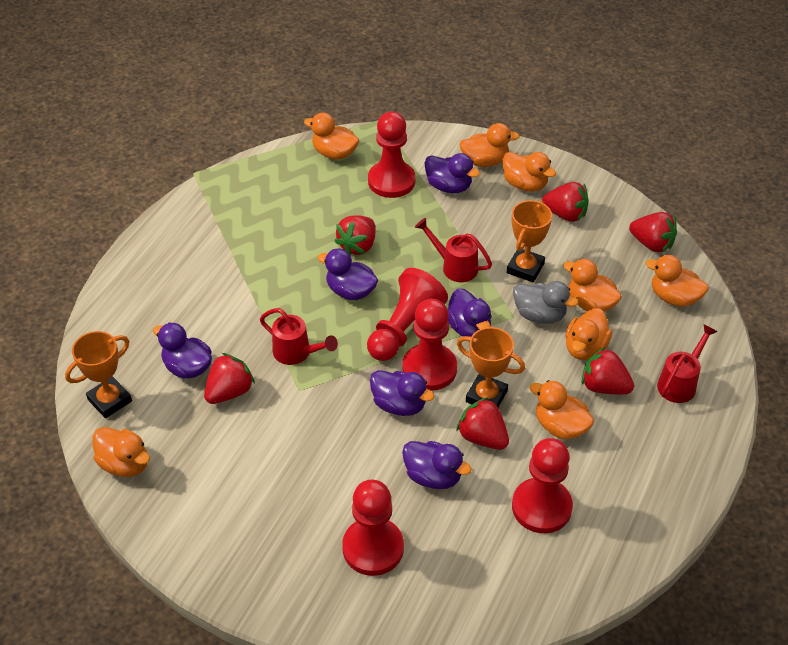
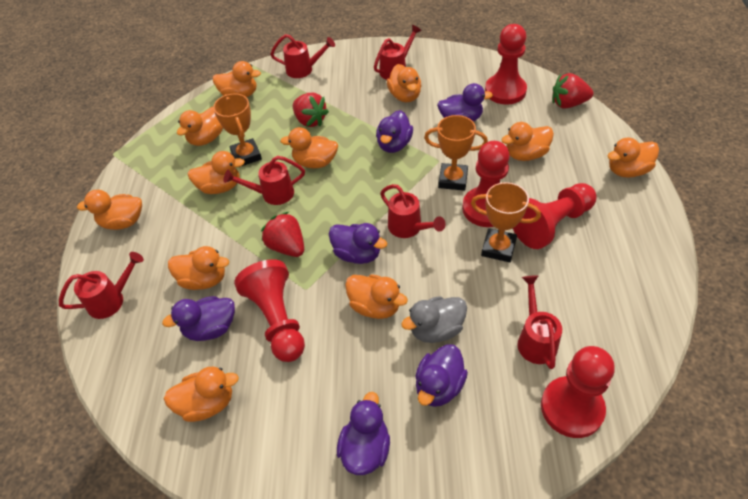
orange duck: [92,427,150,477] [304,113,359,159] [459,123,520,167] [503,152,556,192] [530,380,594,439] [563,259,622,312] [565,308,612,360] [646,255,708,307] = 8 -> [77,190,142,230] [164,367,239,422] [168,246,229,290] [177,107,223,146] [188,151,245,194] [213,61,261,97] [280,127,338,168] [345,274,408,319] [387,64,422,102] [501,122,554,161] [608,138,659,178] = 11
red strawberry: [204,353,255,404] [334,215,375,255] [456,397,509,450] [542,182,589,222] [581,347,634,394] [629,212,677,253] = 6 -> [261,212,304,257] [293,93,329,127] [552,73,594,109] = 3
red watering can: [260,308,338,365] [415,218,492,282] [657,324,718,403] = 3 -> [59,252,144,319] [224,156,305,205] [270,34,335,78] [374,25,422,80] [380,184,446,238] [517,275,562,369] = 6

